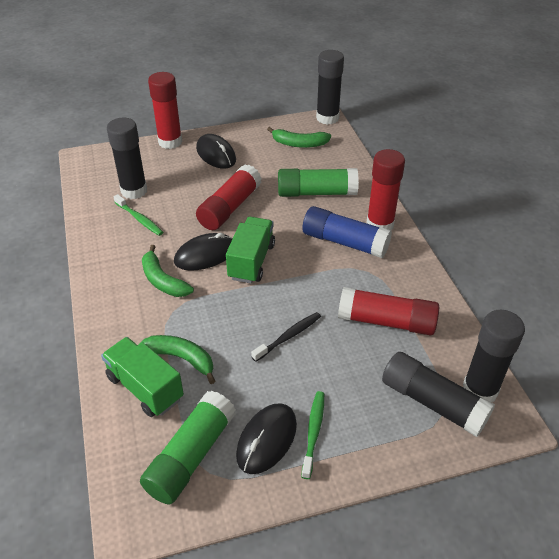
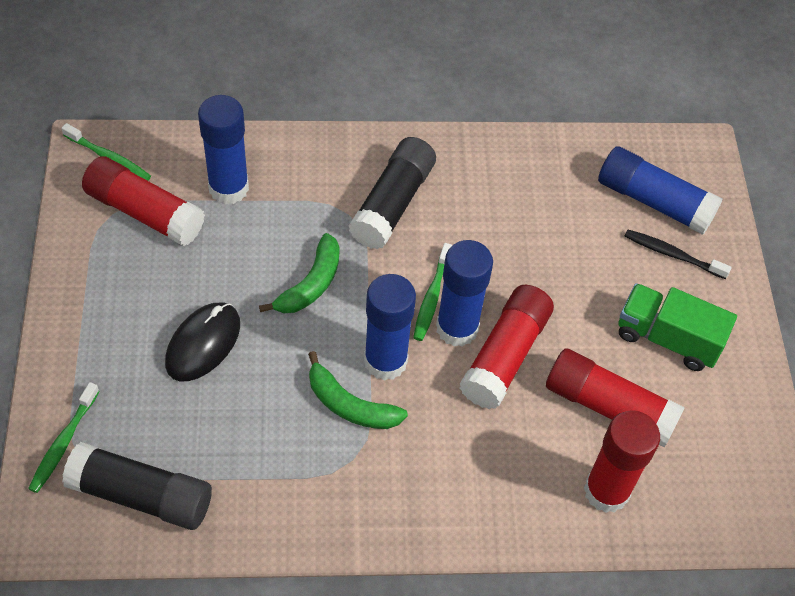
black glue stick: [107,118,147,199] [316,50,344,125] [382,352,495,437] [463,310,525,402] = 4 -> [62,442,212,530] [349,137,436,249] = 2
black mouse: [174,233,233,271] [196,134,236,169] [236,403,297,474] = 3 -> [165,302,240,382] = 1
blue glue stick: [302,206,392,258] = 1 -> [198,95,249,204] [364,274,416,381] [436,240,493,347] [598,146,723,235] = 4
green banana: [141,335,215,384] [142,245,194,297] [267,127,331,148] = 3 -> [259,233,340,313] [308,351,408,429] = 2
green glue stick: [140,391,236,504] [278,168,359,197] = 2 -> none = 0
green toothbrush: [114,194,163,236] [301,391,324,479] = 2 -> [28,382,100,493] [61,123,151,181] [413,243,452,341] = 3
green truck: [101,337,184,417] [226,217,275,283] = 2 -> [618,283,737,371] = 1

